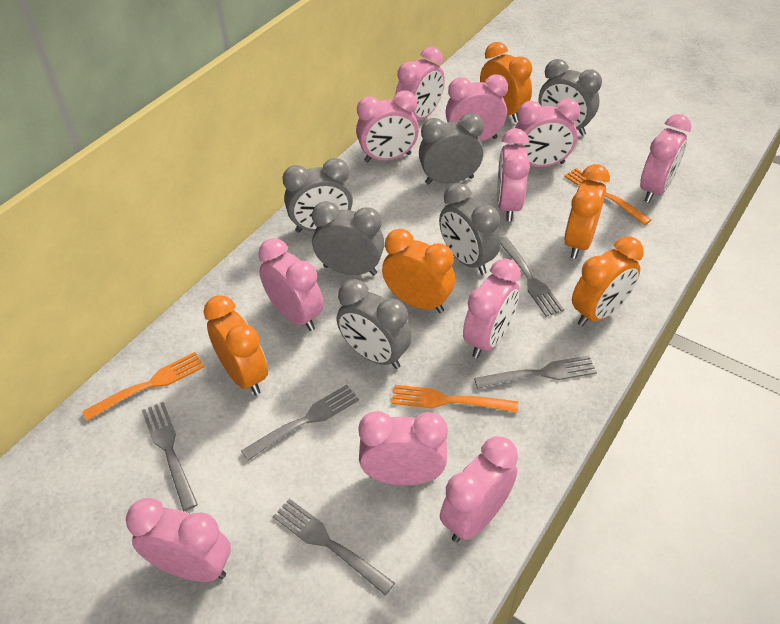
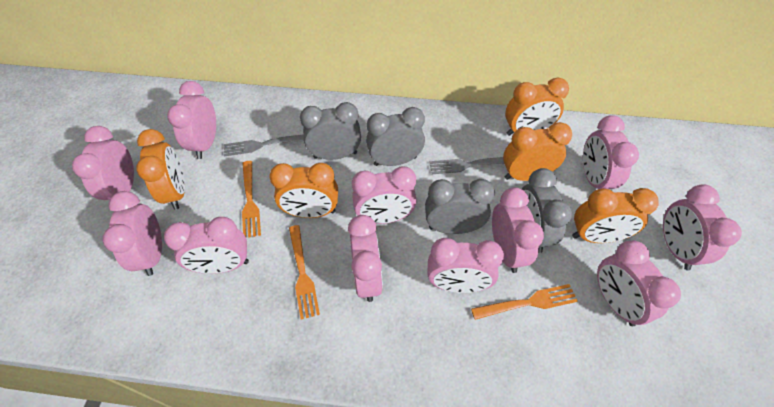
grey clock: [283,158,353,233] [312,201,384,275] [337,279,412,369] [419,113,484,185] [439,183,501,275] [538,59,602,135] = 6 -> [300,102,361,160] [366,107,425,166] [425,179,495,234] [522,168,572,253] = 4
grey fork: [142,402,198,511] [241,385,359,461] [273,498,395,596] [474,356,597,389] [500,237,564,317] = 5 -> [224,135,304,156] [429,157,504,174] = 2

